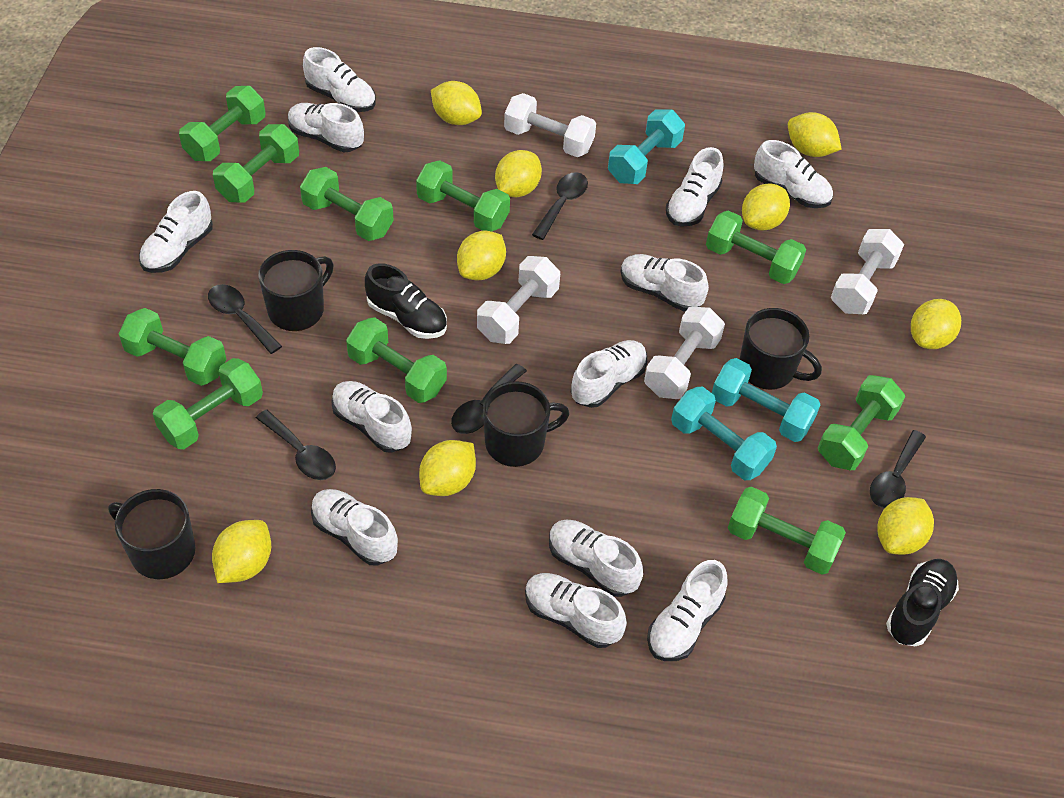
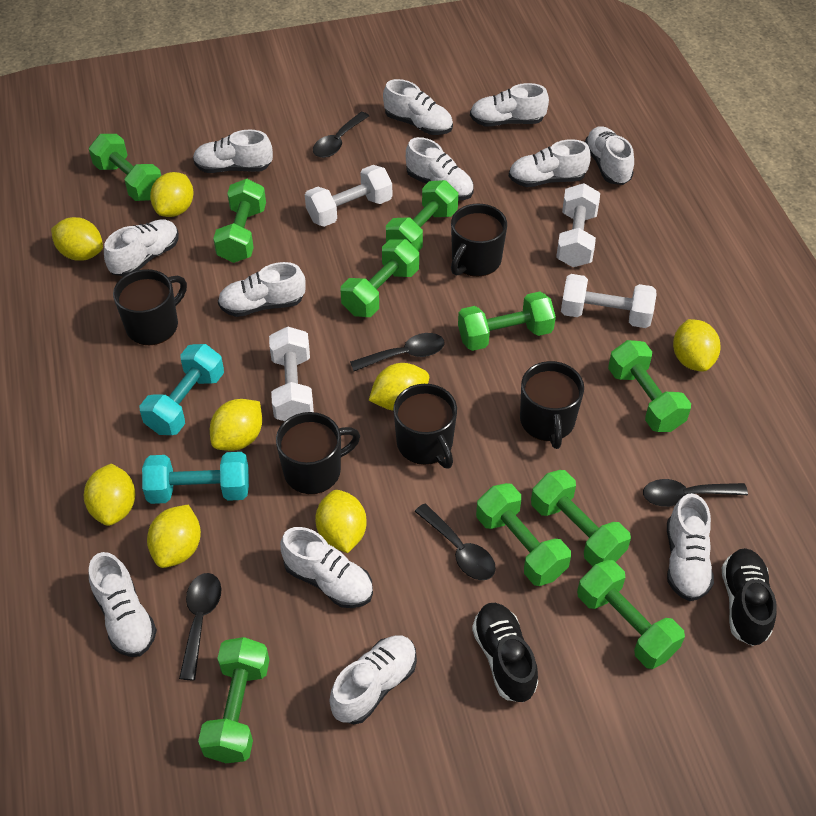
black mug: [109,489,195,579] [258,250,334,331] [483,381,570,467] [739,308,822,390] = 4 -> [113,269,187,345] [276,412,360,494] [393,384,457,468] [451,204,507,277] [520,361,584,449] = 5
turquoise dumbbell: [608,109,685,184] [671,387,777,480] [712,358,821,442] = 3 -> [139,344,224,435] [142,452,249,504] = 2
yellow lemon: [212,520,271,583] [419,440,476,496] [431,81,482,125] [457,231,506,280] [495,150,542,197] [742,183,790,231] [788,112,842,157] [877,497,934,555] [911,299,961,349] = 9 -> [51,217,103,261] [84,464,135,526] [147,504,201,568] [150,172,193,217] [210,399,262,451] [315,490,367,553] [369,363,429,411] [673,319,721,372] = 8

